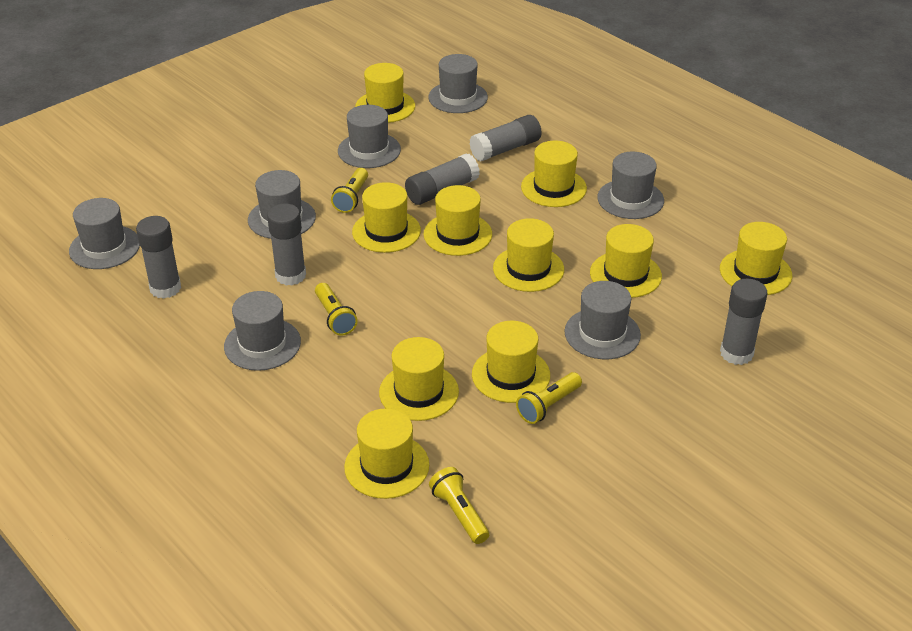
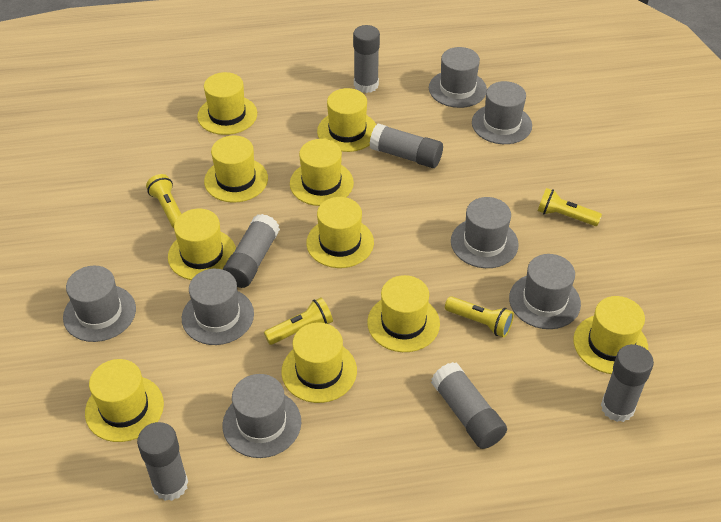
grey glue stick: [136,216,181,299] [267,203,306,285] [405,153,480,205] [469,115,541,162] [720,279,767,365] = 5 -> [137,422,188,501] [223,214,280,288] [353,25,380,93] [370,124,443,168] [431,362,507,449] [601,344,654,422] = 6

